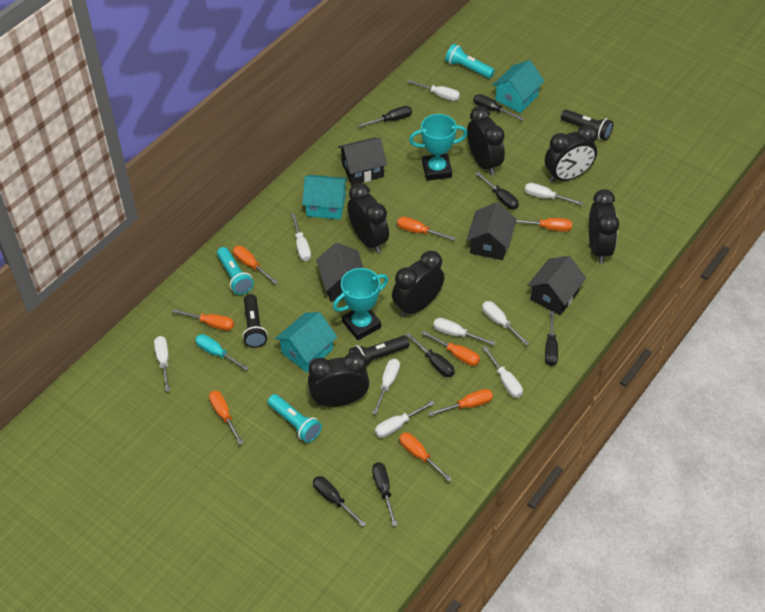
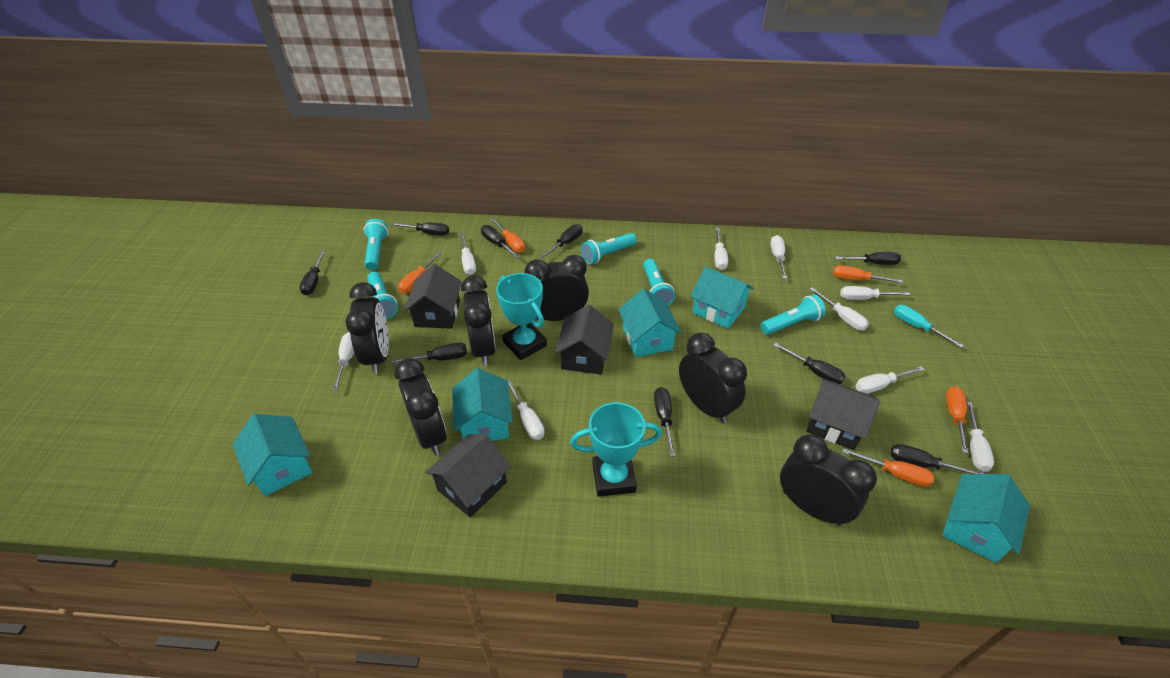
black flashlight: [242,294,268,348] [349,335,410,366] [561,110,614,140] = 3 -> none = 0
black screwdriver: [313,476,366,526] [359,106,412,127] [372,462,397,526] [406,333,455,377] [473,94,524,121] [475,172,519,209] [545,311,558,366] = 7 -> [299,250,325,295] [390,223,449,236] [391,343,467,364] [481,225,520,259] [540,224,583,259] [654,387,675,457] [773,343,846,384] [835,252,901,265] [890,444,984,474] = 9
orange screwdriver: [172,309,234,331] [209,391,243,445] [233,246,278,284] [397,217,455,241] [399,433,452,481] [422,331,480,366] [428,389,493,416] [516,218,572,231] = 8 -> [398,252,442,293] [491,218,525,253] [833,265,903,283] [842,448,935,487] [946,386,968,454] = 5
turquoise flashlight: [217,247,254,295] [268,394,322,443] [445,44,495,78] = 3 -> [364,219,388,270] [367,272,398,319] [581,233,637,264] [643,259,675,306] [761,294,826,335] = 5
turquoise house: [275,312,337,372] [302,175,348,220] [492,60,544,113] = 3 -> [233,414,312,496] [452,368,513,441] [618,289,681,357] [691,267,754,329] [942,474,1030,563] = 5

